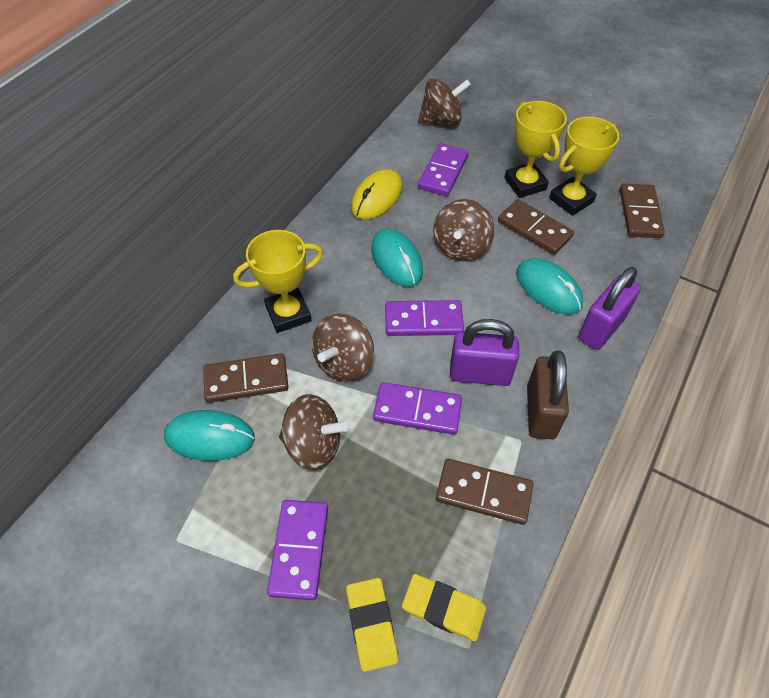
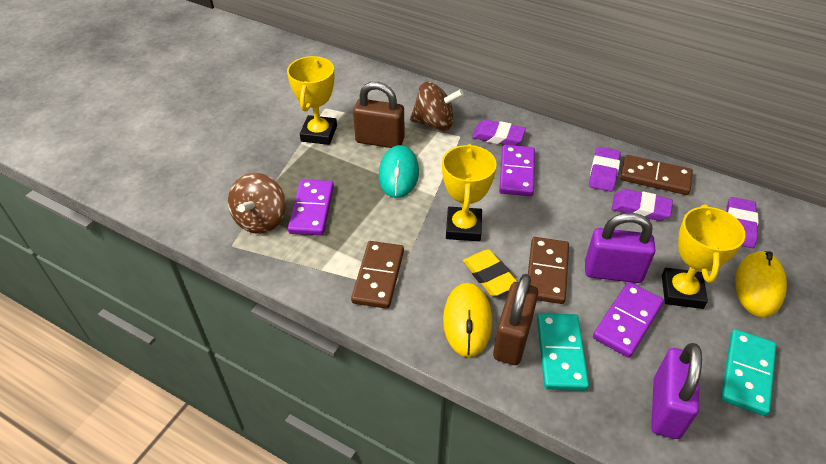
brown domino: [203,353,288,403] [436,459,533,525] [498,199,574,255] [620,184,665,238] = 4 -> [351,241,404,309] [528,237,569,304] [620,155,693,195] = 3
brown padlock: [527,351,569,439] = 1 -> [353,82,405,148] [493,274,538,365] = 2
brown spinning top: [279,394,348,470] [312,313,374,382] [418,78,471,125] [433,199,495,261] = 4 -> [228,173,286,234] [410,82,464,131] = 2
purple domino: [267,500,328,600] [373,382,462,435] [385,300,464,336] [418,143,468,196] = 4 -> [288,180,334,235] [499,145,535,196] [593,282,664,358] = 3
purple eraser: none = 0 -> [472,120,526,146] [589,147,621,192] [612,189,673,221] [726,197,759,248] = 4
turquoise domino: none = 0 -> [537,313,589,391] [721,329,776,416] = 2
turquoise mouse: [164,410,255,461] [371,228,423,287] [516,258,583,314] = 3 -> [379,145,419,198] = 1
yellow eraser: [346,578,398,672] [402,574,486,641] = 2 -> [463,249,517,296] = 1
yellow mouse: [351,169,403,219] = 1 -> [443,283,492,357] [735,251,787,317] = 2

